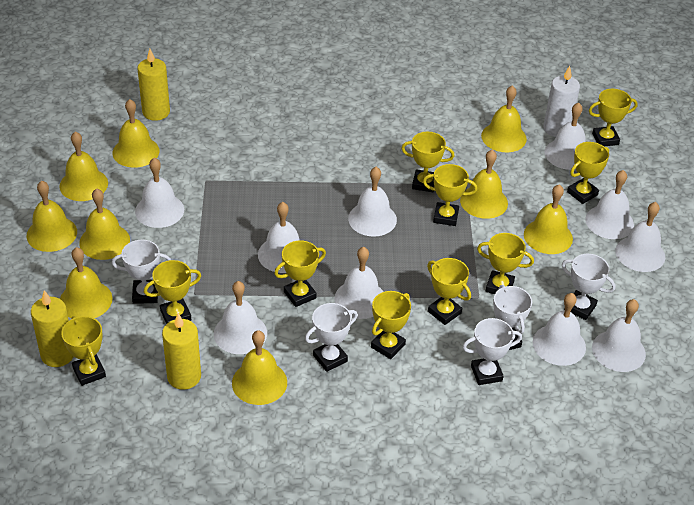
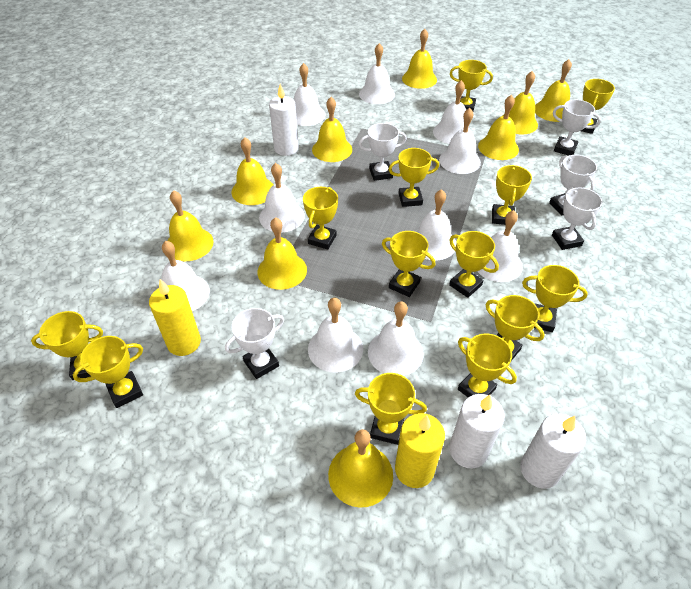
white candle: [543,66,580,137] = 1 -> [269,84,299,156] [449,394,505,468] [520,414,586,489] = 3
yellow candle: [31,290,74,367] [137,49,170,121] [162,313,201,390] = 3 -> [149,279,201,356] [395,413,445,488] = 2
yellow trophy: [61,316,106,386] [144,260,201,324] [274,241,326,307] [371,291,411,359] [401,132,454,192] [423,164,477,226] [427,258,471,325] [477,233,534,294] [567,142,609,204] [589,89,638,147] = 10 -> [31,311,103,380] [73,336,143,408] [303,187,338,250] [355,373,427,445] [382,231,435,297] [388,148,439,207] [449,231,499,298] [450,60,493,111] [458,333,517,397] [485,295,545,361] [492,165,532,225] [522,265,588,332] [581,79,615,134] = 13

